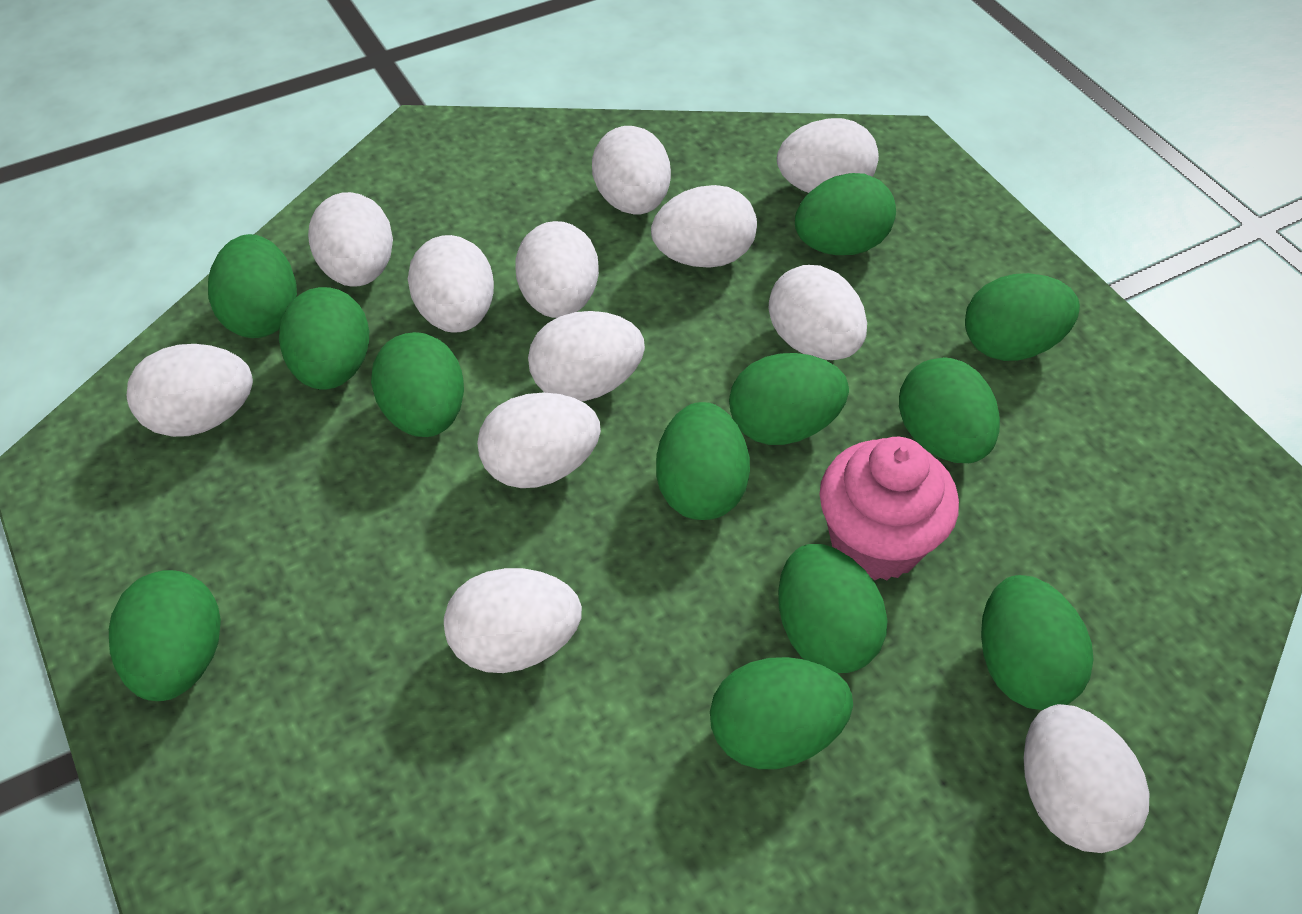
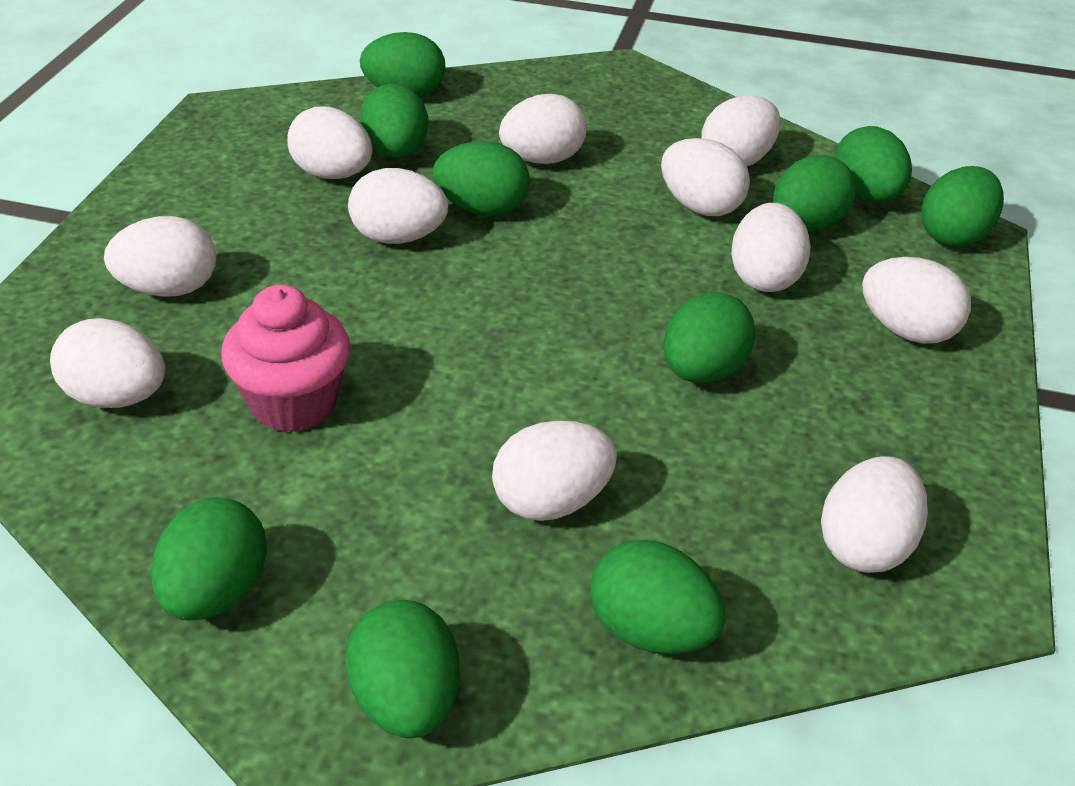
green egg: [109,570,221,701] [208,234,297,338] [279,287,369,390] [371,332,464,437] [656,402,750,520] [710,657,853,769] [729,353,849,445] [778,544,888,673] [795,173,896,255] [899,357,1000,463] [965,273,1080,361] [981,575,1094,710] = 12 -> [151,497,267,621] [345,600,460,738] [359,84,429,158] [360,32,446,97] [433,141,529,216] [590,540,726,654] [663,292,756,383] [773,155,856,230] [835,126,912,202] [921,166,1004,247] = 10
white egg: [127,344,253,437] [308,192,393,287] [408,235,494,333] [444,568,582,673] [477,393,601,488] [515,221,599,318] [528,311,645,401] [592,126,671,215] [651,185,757,268] [769,265,867,360] [777,118,879,193] [1024,704,1149,853] = 12 -> [50,318,165,408] [104,216,216,297] [287,107,372,179] [348,168,448,244] [492,421,617,521] [499,94,587,164] [661,138,750,216] [701,95,781,166] [731,203,810,292] [821,456,928,573] [862,257,971,344] = 11

